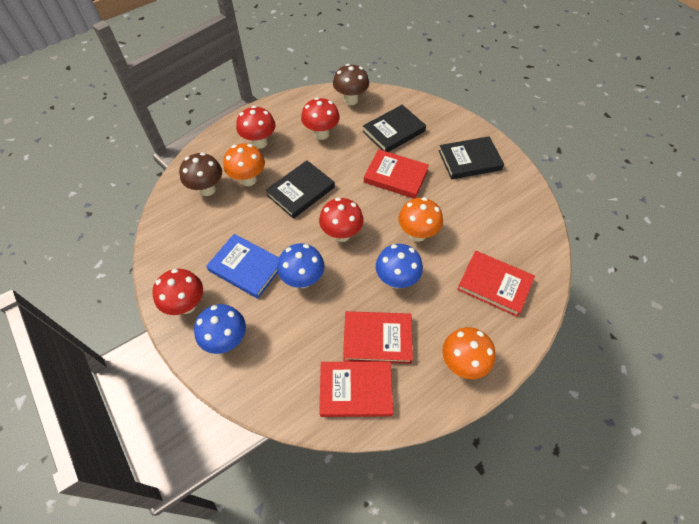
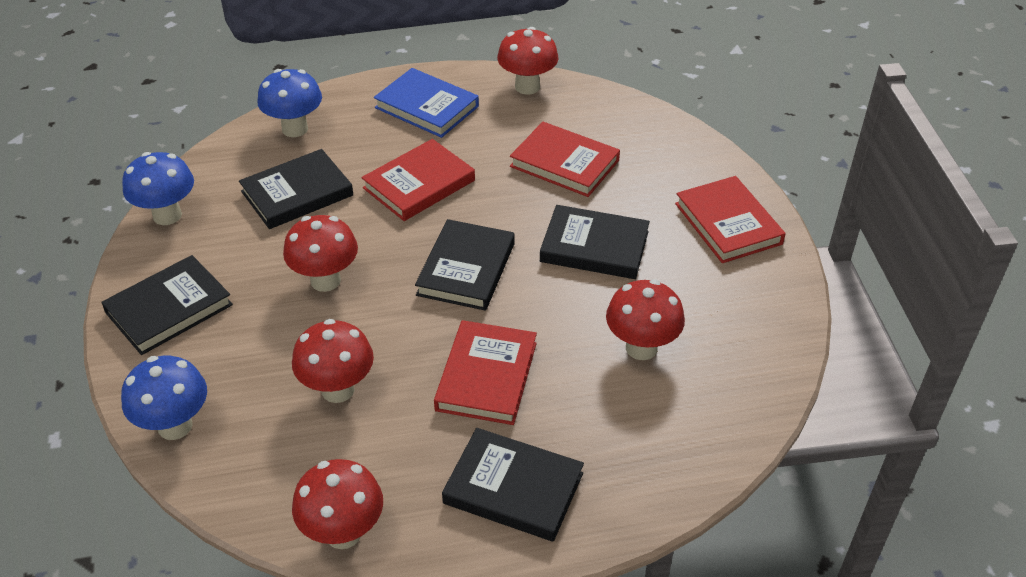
black book: [265,160,335,219] [363,105,426,152] [439,136,504,179] = 3 -> [101,255,233,355] [239,149,353,229] [415,219,515,311] [442,428,584,542] [540,205,650,279] = 5
brown mushroom: [179,152,222,196] [333,64,369,105] = 2 -> none = 0
orange mushroom: [223,143,265,186] [398,197,443,242] [442,327,496,379] = 3 -> none = 0
red mushroom: [152,269,203,315] [236,106,276,149] [301,97,340,140] [319,197,364,242] = 4 -> [283,215,358,292] [292,319,374,403] [292,459,383,549] [497,27,559,95] [606,279,685,360] = 5

